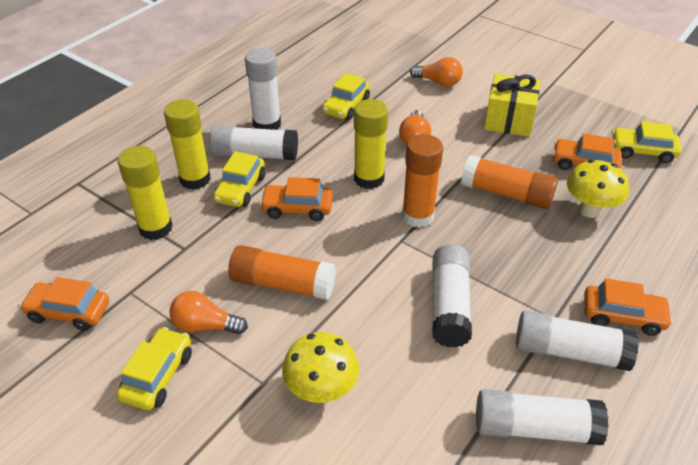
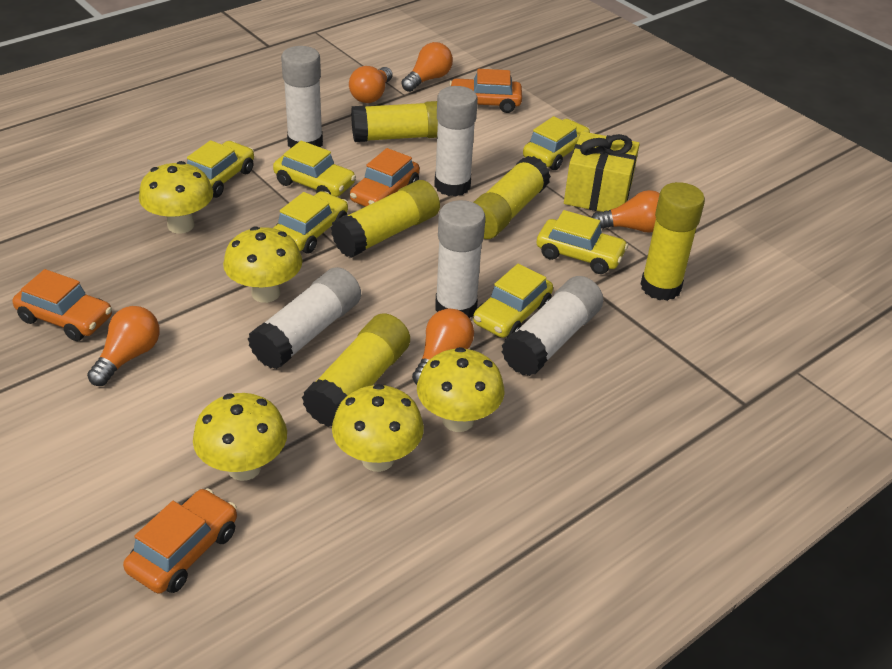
orange glue stick: [228,245,336,300] [402,134,443,228] [461,155,558,209] = 3 -> none = 0
orange light bulb: [169,291,248,334] [399,110,431,145] [410,57,463,87] = 3 -> [87,306,159,386] [349,66,393,103] [401,42,453,92] [412,308,474,385] [591,190,660,233] = 5
yellow car: [117,327,192,410] [213,151,266,207] [322,73,370,120] [612,121,681,163] = 4 -> [187,140,254,198] [273,141,356,197] [273,191,348,253] [473,264,553,338] [523,116,590,170] [536,210,628,274] = 6
yellow glue stick: [118,146,173,240] [164,100,211,190] [354,99,388,189] = 3 -> [302,313,410,427] [331,180,440,258] [351,101,438,142] [473,156,551,239] [641,182,705,301] = 5
yellow mushroom: [282,332,359,403] [567,160,629,218] = 2 -> [139,161,213,234] [193,393,287,481] [223,226,303,303] [332,384,424,472] [417,347,504,432] = 5

